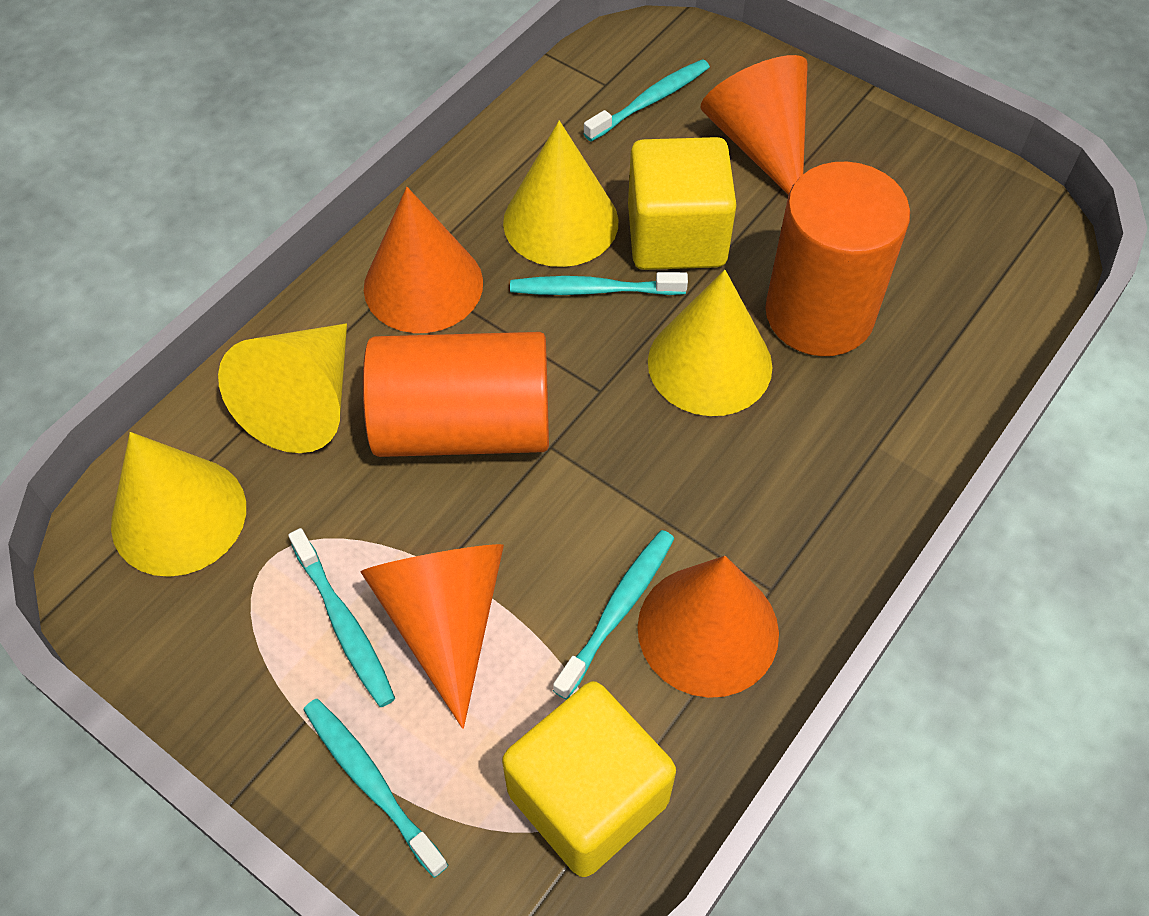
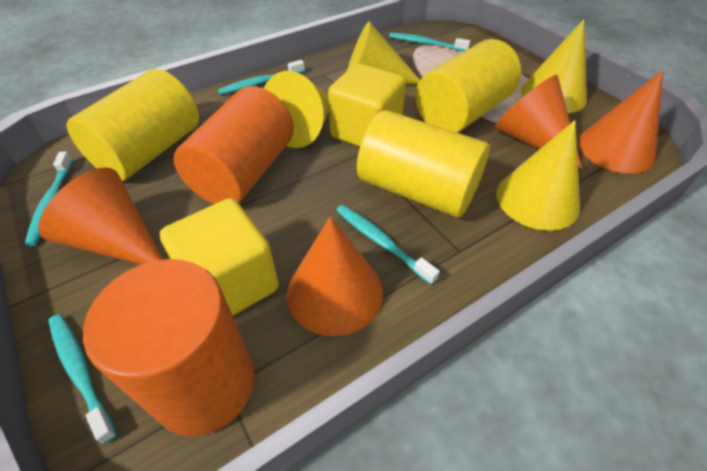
yellow cylinder: none = 0 -> [67,69,199,181] [357,110,490,218] [415,39,521,133] = 3

